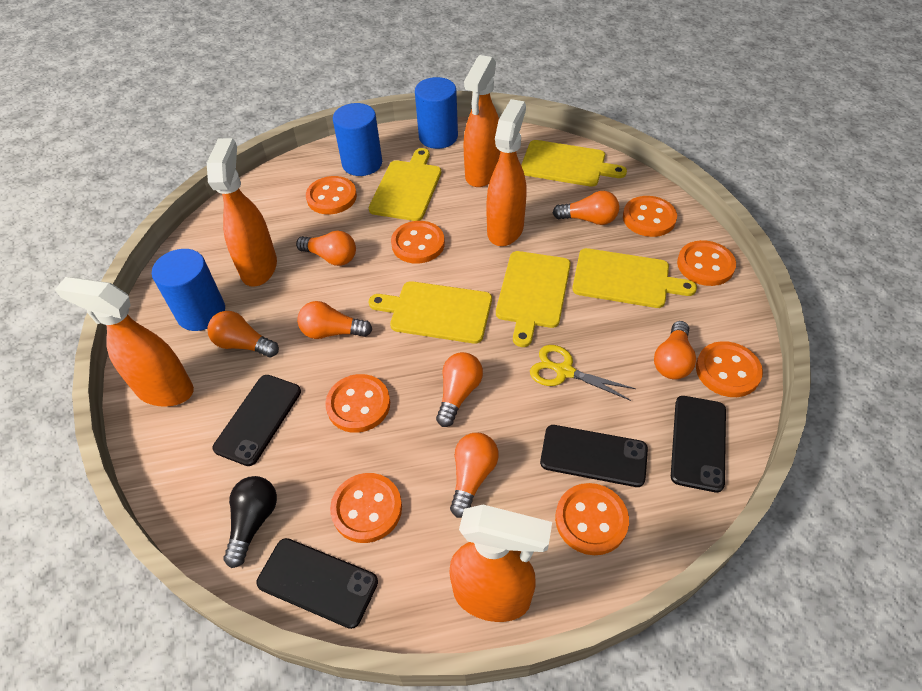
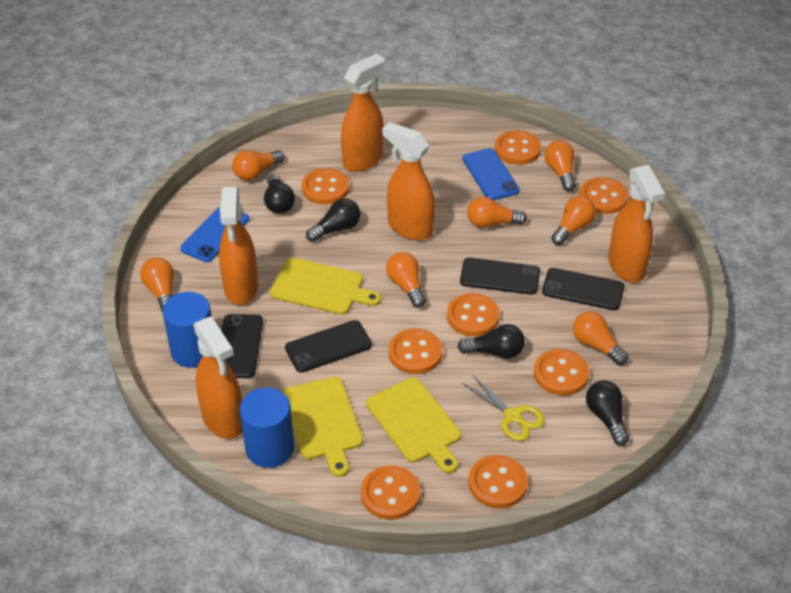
black light bulb: [223,476,277,568] = 1 -> [264,173,295,214] [306,198,360,242] [457,324,525,359] [586,380,629,446] = 4
blue cylinder: [152,249,225,331] [333,103,382,176] [415,77,458,149] = 3 -> [162,292,212,368] [240,388,294,468] = 2
blue phone: none = 0 -> [180,206,249,262] [463,148,520,200] = 2
yellow cutting board: [369,148,441,221] [369,281,492,344] [496,251,571,347] [521,140,627,187] [572,248,697,308] = 5 -> [270,258,381,315] [283,377,363,477] [366,377,461,473] = 3

